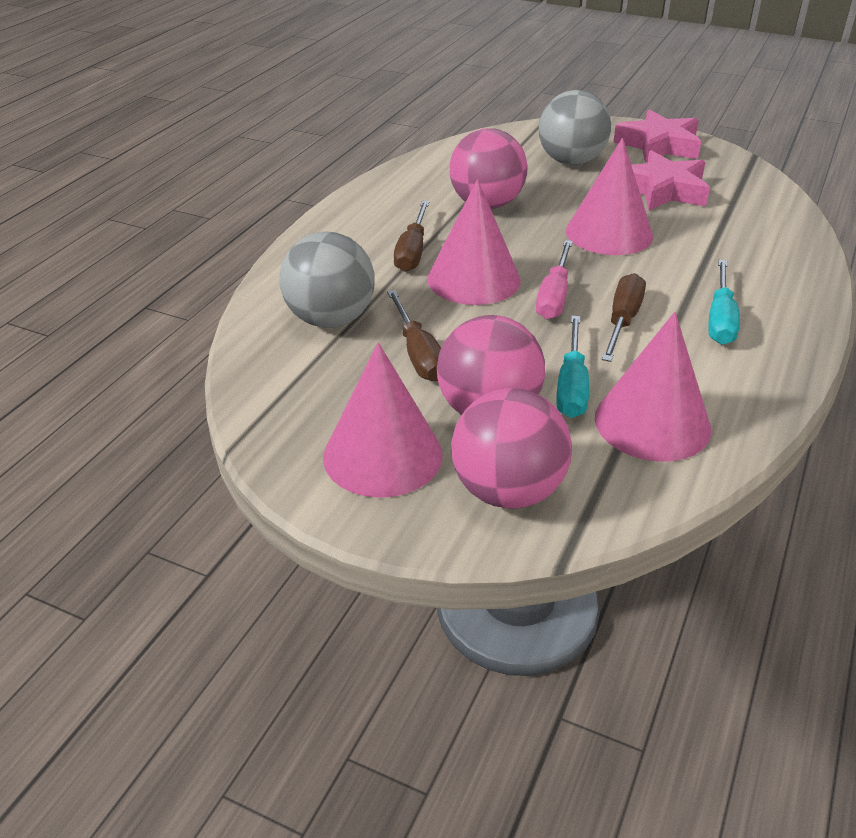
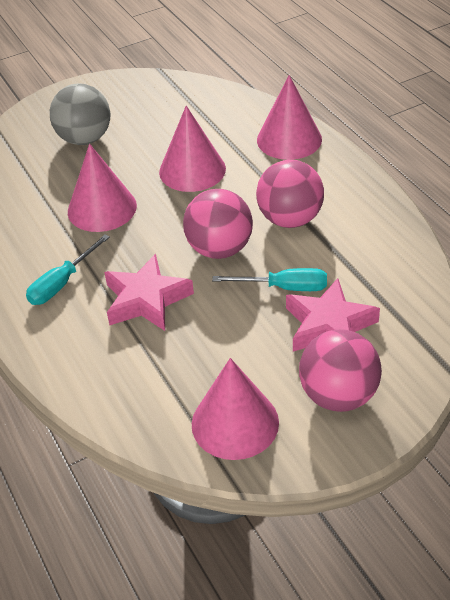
brown screwdriver: [387,290,441,382] [394,201,429,272] [602,273,646,362] = 3 -> none = 0
grey ball: [279,232,375,328] [539,90,611,165] = 2 -> [50,84,110,145] = 1
pink screwdriver: [536,240,573,320] = 1 -> none = 0

